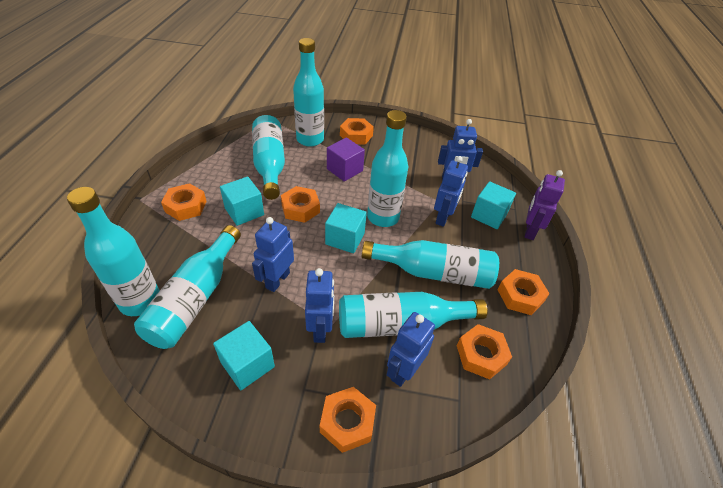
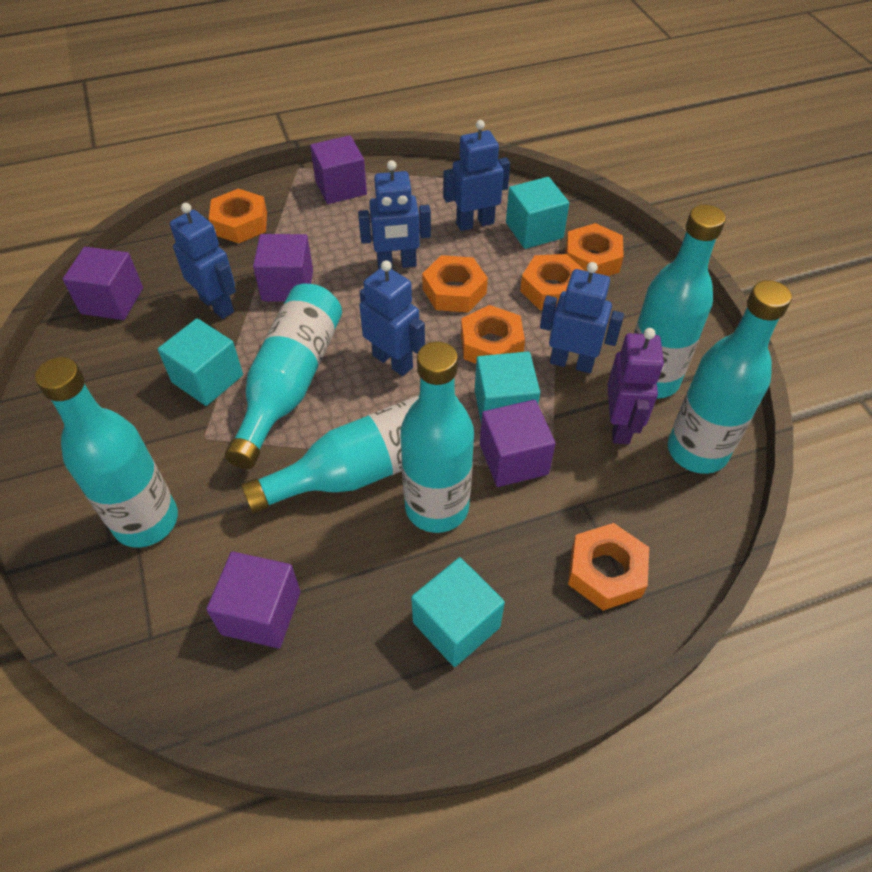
purple cube: [327,138,365,182] = 1 -> [63,247,143,320] [206,552,301,648] [253,234,313,302] [310,135,367,204] [480,400,556,487] = 5
turquoise bottle: [67,187,160,316] [134,225,241,349] [252,115,285,200] [293,38,324,147] [339,292,487,338] [362,240,499,289] [367,110,408,227] = 7 -> [35,357,178,548] [225,284,342,469] [241,395,459,514] [400,341,474,533] [634,204,726,399] [668,280,792,474] = 6

